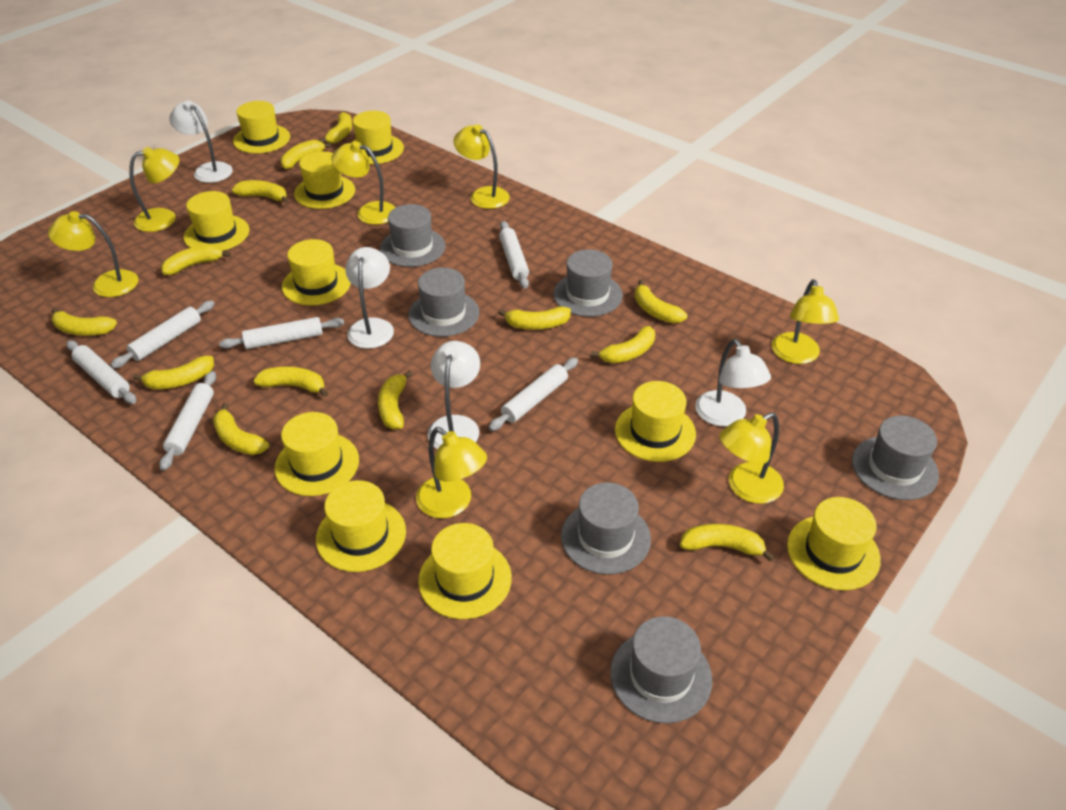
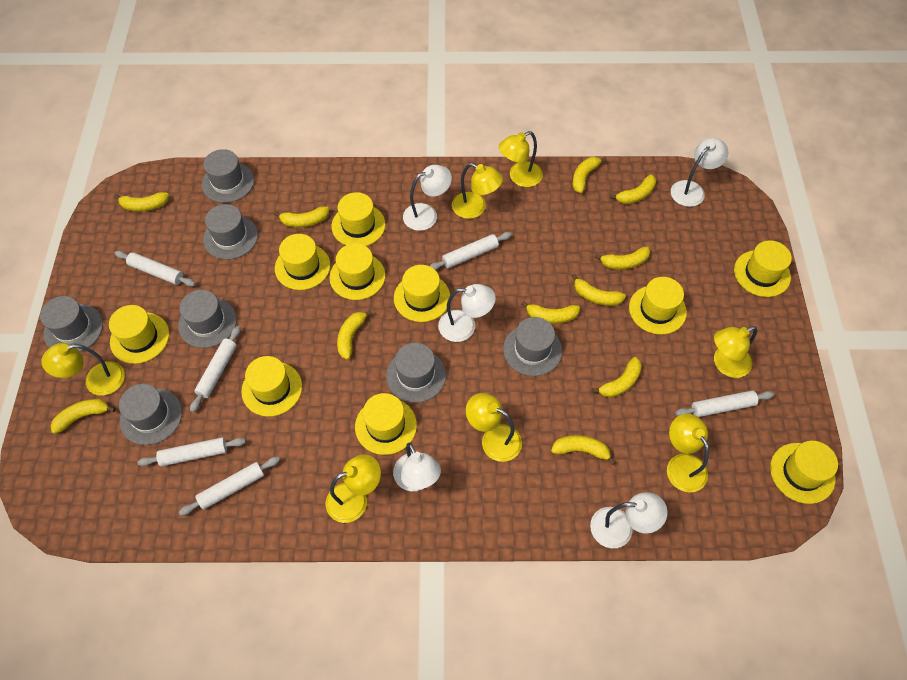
grey hat: [380,204,445,267] [408,268,479,337] [553,249,623,317] [561,482,651,574] [610,616,712,723] [852,415,939,500] = 6 -> [40,296,103,352] [119,384,182,445] [178,290,237,348] [202,149,254,203] [203,204,258,260] [386,343,446,403] [503,317,562,376] = 7
white lamp: [169,100,233,183] [345,247,394,349] [427,341,480,449] [695,339,771,426] = 4 -> [393,443,441,491] [403,165,452,231] [438,284,496,342] [590,492,668,548] [671,138,728,207] = 5
yellow banana: [51,308,117,336] [133,356,214,389] [161,245,231,275] [213,403,270,455] [232,180,288,203] [253,366,328,397] [280,140,332,169] [319,112,352,144] [378,370,413,429] [498,306,571,330] [591,326,655,363] [634,280,687,323] [680,524,774,562] = 13 -> [51,399,116,434] [114,192,169,211] [274,206,329,227] [337,310,373,360] [521,301,580,324] [551,435,616,465] [572,157,607,193] [572,274,626,306] [592,357,642,398] [595,247,650,269] [610,174,656,204] = 11

